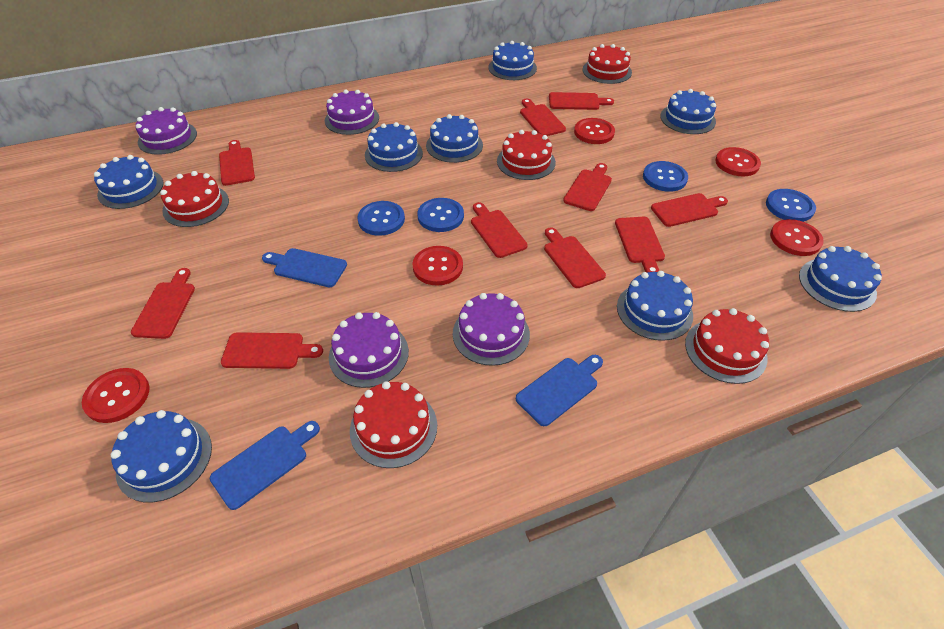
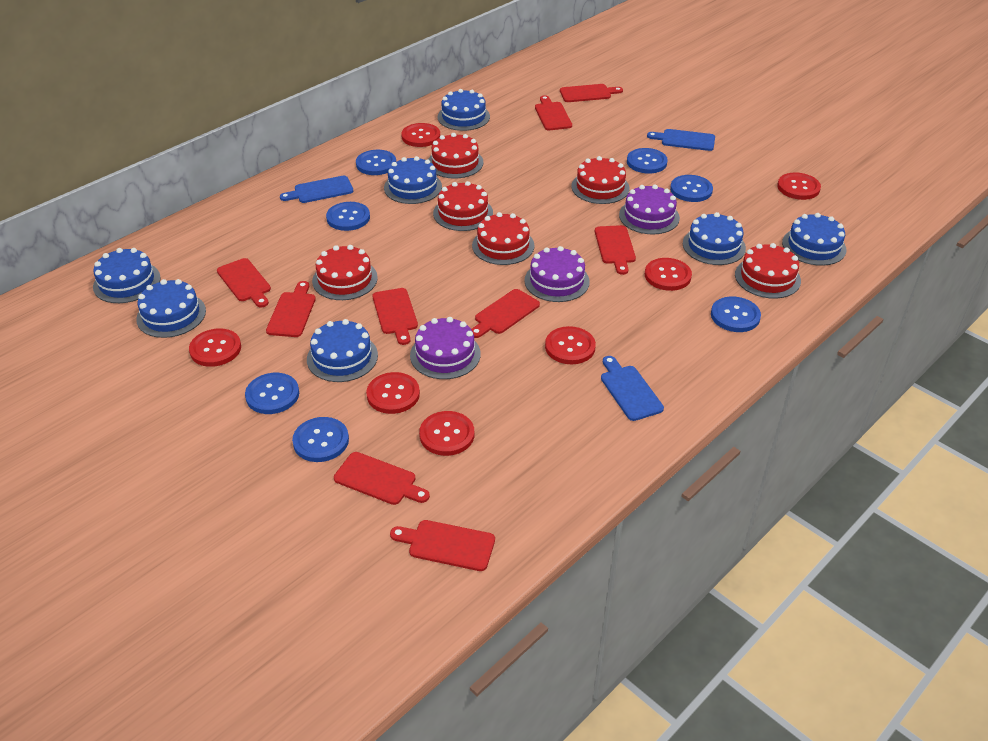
blue button: [357,201,405,236] [417,198,464,232] [643,161,688,192] [766,189,816,222] = 4 -> [245,373,299,414] [292,417,349,462] [326,202,370,231] [356,150,396,175] [627,148,668,174] [670,175,713,202] [711,296,761,332] = 7
blue cake: [94,155,164,209] [111,410,212,502] [365,122,423,172] [426,114,483,163] [488,41,537,80] [617,271,693,341] [660,89,716,134] [799,246,882,312] = 8 -> [93,248,161,303] [136,279,206,338] [307,319,378,382] [384,156,442,204] [437,89,490,131] [683,212,746,265] [782,213,846,266] = 7
purple cake: [135,107,197,155] [325,90,379,135] [329,312,409,388] [453,293,530,366] = 4 -> [410,317,481,379] [525,246,590,302] [619,184,680,234] = 3
red button: [82,368,150,423] [412,246,463,286] [574,118,615,144] [715,147,761,176] [770,219,824,256] = 5 -> [189,329,241,367] [366,372,420,414] [401,123,440,147] [419,411,474,456] [545,326,596,364] [645,258,692,291] [777,173,821,200] = 7
red cake: [160,171,229,227] [350,381,437,468] [497,130,556,180] [582,44,632,84] [685,308,769,384] = 5 -> [312,245,378,300] [428,133,483,179] [433,181,493,231] [472,212,535,265] [571,156,629,204] [735,243,801,299] = 6
red cutting board: [131,268,195,339] [219,140,255,186] [221,332,323,369] [471,202,528,258] [520,99,566,136] [544,228,606,288] [549,92,614,110] [563,163,612,211] [615,217,665,272] [651,193,728,227] = 10 -> [217,258,271,307] [266,281,316,337] [334,452,430,505] [372,288,418,345] [390,520,495,571] [471,289,540,338] [535,95,572,130] [560,84,623,102] [595,225,636,275] = 9

